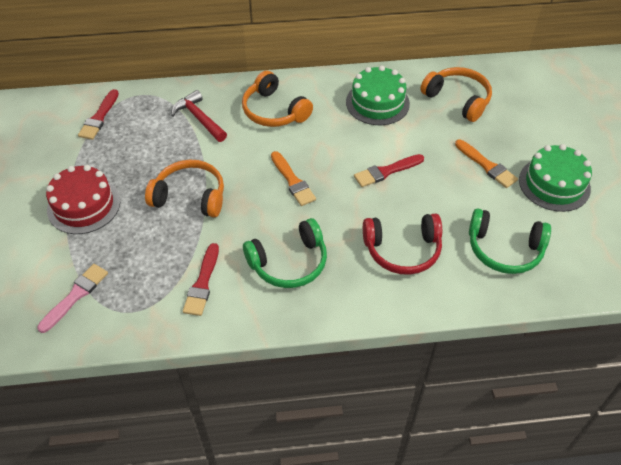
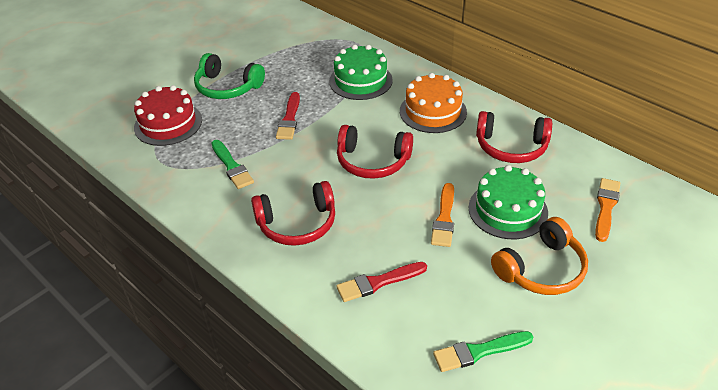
green brush: none = 0 -> [211,140,254,189] [433,331,534,372] = 2
green headphones: [243,218,327,288] [469,209,551,274] = 2 -> [194,53,265,99] = 1
orange cake: none = 0 -> [400,73,467,133] = 1
orange headphones: [145,160,224,217] [242,70,313,127] [420,67,492,122] = 3 -> [491,217,588,295] = 1
pink brush: [37,264,108,333] = 1 -> none = 0
red brush: [78,89,119,140] [183,243,219,316] [354,154,424,187] = 3 -> [276,92,300,140] [336,262,427,302] = 2
red hammer: [171,90,227,142] = 1 -> none = 0
red headphones: [363,214,442,275] = 1 -> [251,181,335,246] [337,125,413,179] [476,111,552,163] = 3

